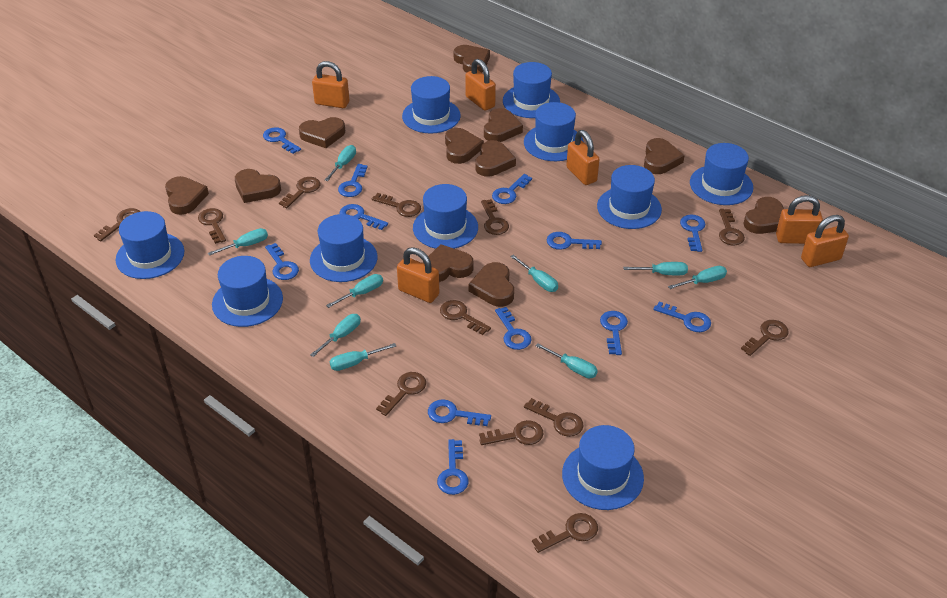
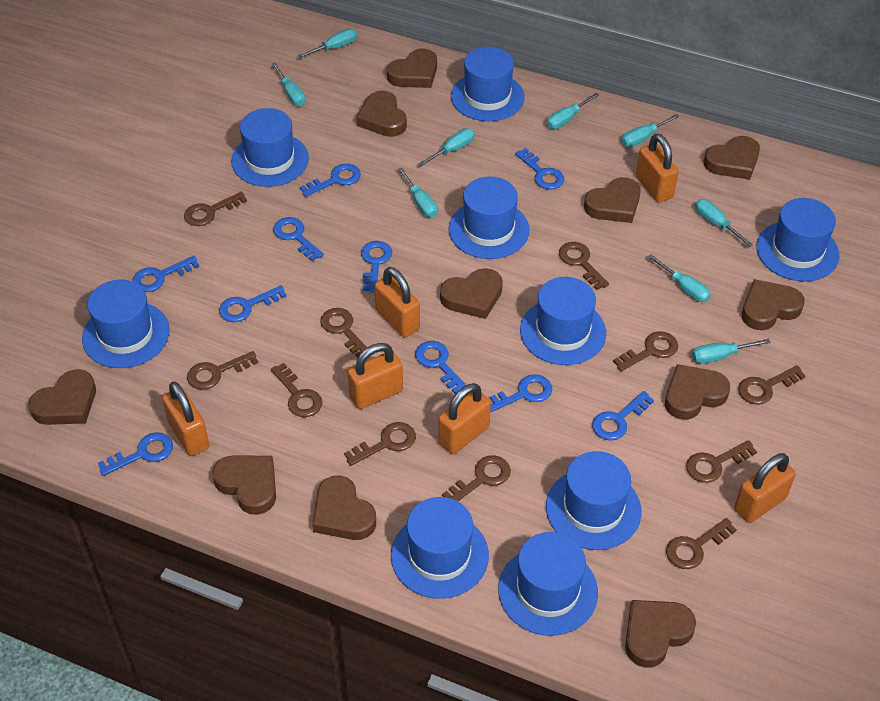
blue hat: [116,211,184,279] [212,256,283,327] [310,214,377,282] [402,76,461,133] [413,184,478,249] [503,62,560,118] [524,102,584,161] [562,425,644,510] [597,165,662,229] [690,143,753,205] = 10 -> [82,280,170,368] [231,108,309,187] [391,497,489,599] [448,177,530,259] [451,47,525,121] [498,532,598,636] [520,277,606,365] [546,451,642,550] [756,198,839,281] = 9
blue key: [263,127,301,154] [265,243,299,280] [338,164,368,197] [340,204,388,230] [428,399,491,426] [437,439,469,495] [492,174,532,204] [495,307,531,350] [547,232,602,250] [600,311,628,355] [654,302,711,332] [680,215,706,252] = 12 -> [98,432,173,476] [132,256,199,292] [219,285,286,322] [273,217,324,261] [300,164,361,197] [361,241,392,292] [415,341,466,394] [490,374,552,413] [515,148,565,190] [592,391,654,440] = 10
brown key: [94,208,140,241] [198,208,226,244] [279,177,321,208] [372,193,421,217] [376,372,426,416] [440,300,491,335] [479,420,544,445] [481,199,509,235] [524,398,584,437] [532,513,598,553] [719,209,745,246] [741,320,789,356] = 12 -> [184,192,247,226] [187,351,258,390] [271,363,322,417] [320,308,367,358] [344,422,416,466] [442,455,511,501] [559,242,609,290] [613,331,678,371] [666,518,737,569] [686,440,757,483] [738,365,806,405] = 11

